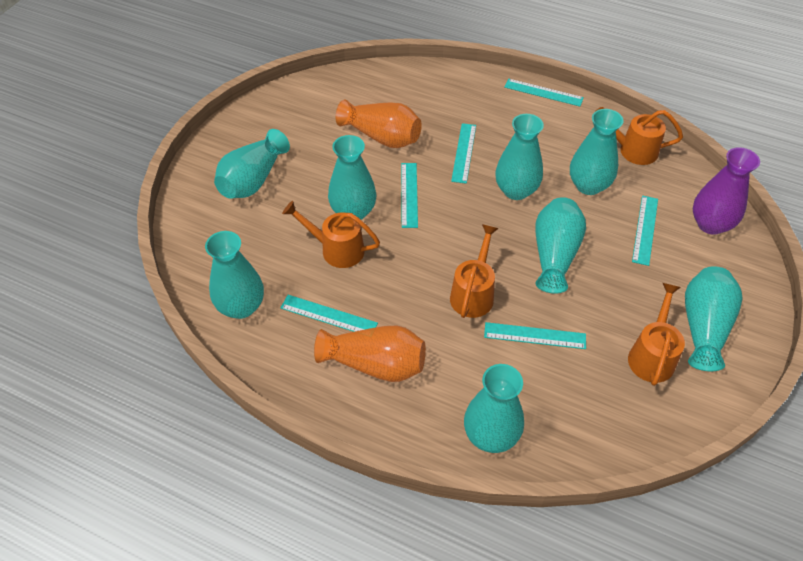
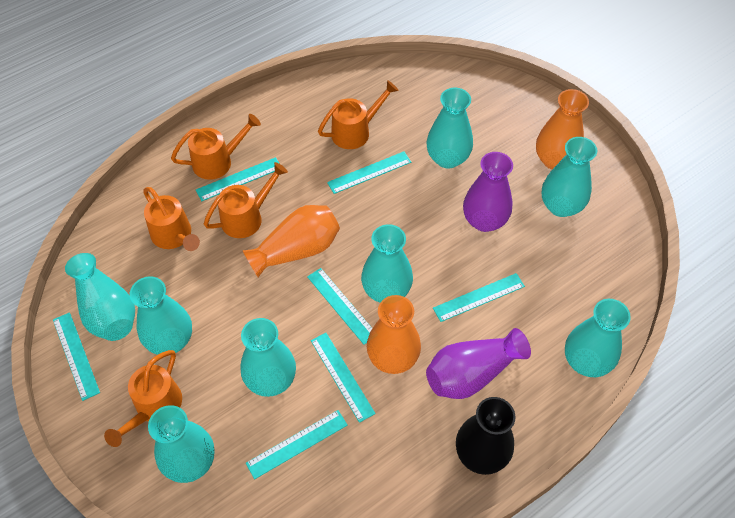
black vase: none = 0 -> [456,397,515,475] = 1
orange vase: [314,326,426,382] [335,99,422,148] = 2 -> [243,205,340,277] [367,295,421,374] [536,89,589,169] = 3
orange watering can: [282,201,380,268] [450,224,499,318] [596,107,683,165] [628,283,685,386] = 4 -> [104,350,182,447] [143,187,200,251] [171,114,261,180] [204,162,288,238] [318,80,399,149] = 5
purple vase: [693,147,760,235] = 1 -> [426,328,531,399] [463,152,513,232] = 2
turquoise ruler: [280,295,378,332] [401,163,418,228] [451,123,476,184] [484,322,586,349] [504,79,584,106] [632,195,658,266] = 6 -> [53,312,100,401] [196,157,280,201] [246,410,347,479] [307,268,372,345] [311,333,376,423] [327,151,411,194] [433,273,525,322] = 7

